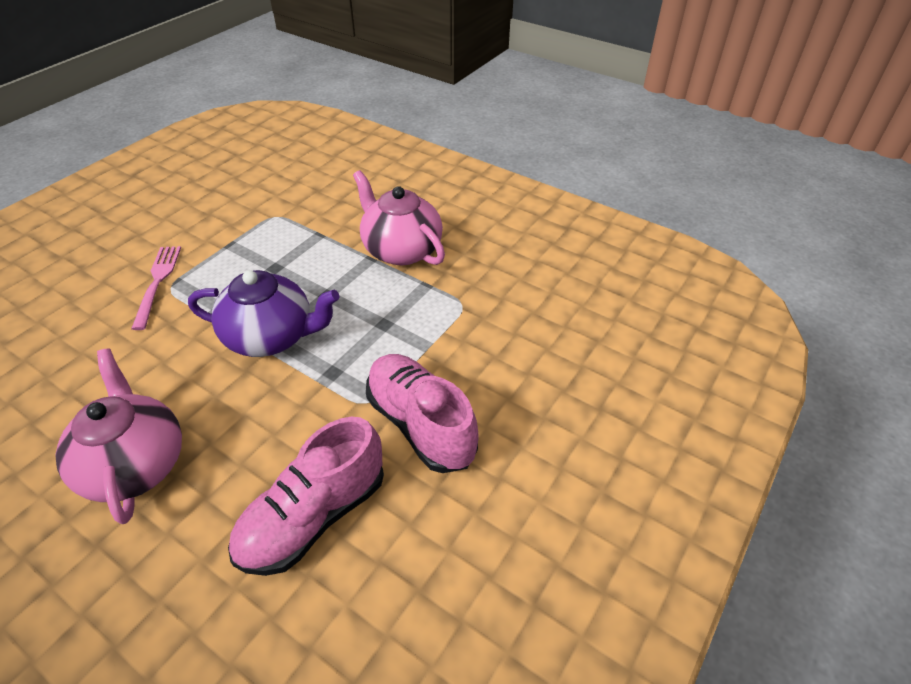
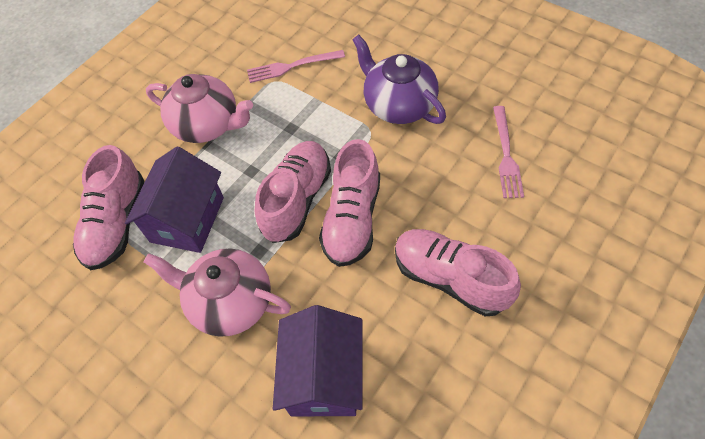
pink fork: [131,246,181,330] = 1 -> [247,50,345,83] [493,106,524,198] = 2
pink shoe: [228,417,384,576] [366,354,479,473] = 2 -> [73,145,144,270] [255,141,331,243] [319,139,380,267] [395,229,521,316] = 4
purple house: none = 0 -> [125,147,224,253] [273,305,363,416] = 2

